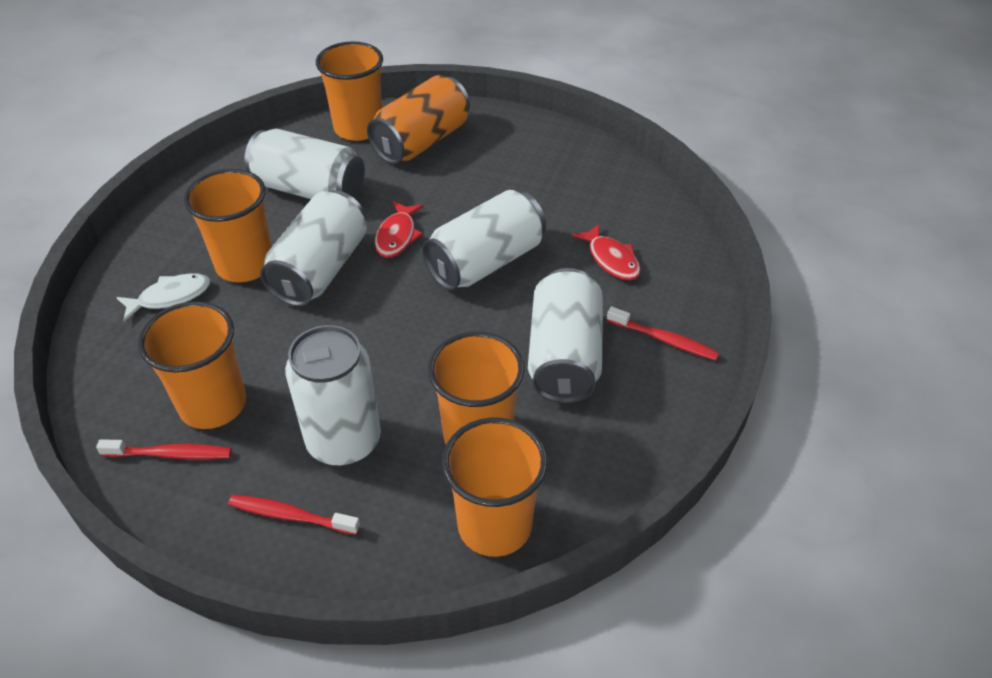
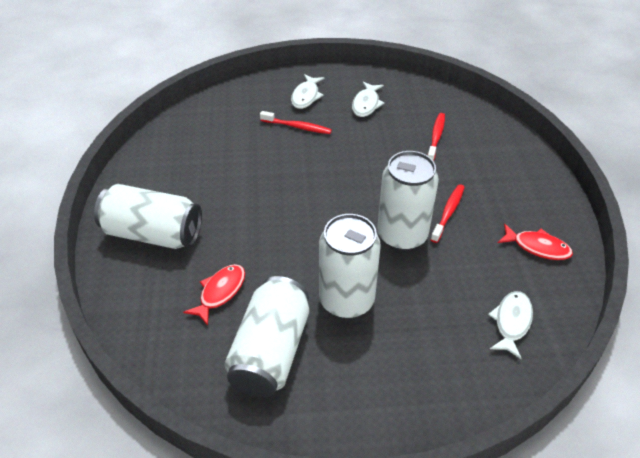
orange can: [367,75,470,164] = 1 -> none = 0
orange cup: [138,301,246,429] [184,169,272,282] [316,41,383,141] [428,332,525,444] [442,417,547,557] = 5 -> none = 0
white can: [244,129,365,199] [260,190,367,306] [285,325,381,466] [422,190,546,290] [528,268,603,403] = 5 -> [94,184,202,249] [224,276,309,398] [319,214,381,319] [377,151,439,251] = 4
white fish: [116,273,210,322] = 1 -> [291,74,325,109] [352,81,384,117] [488,291,533,359] = 3

